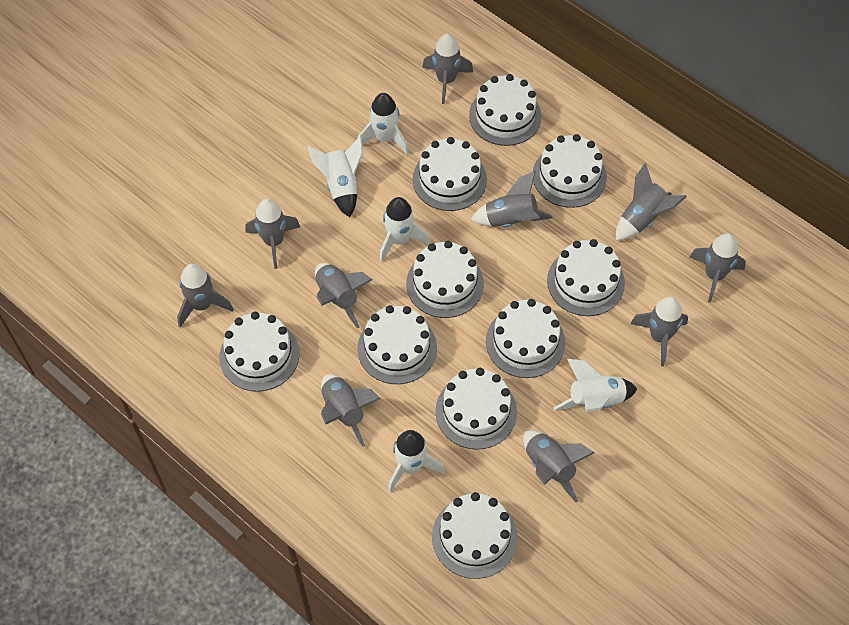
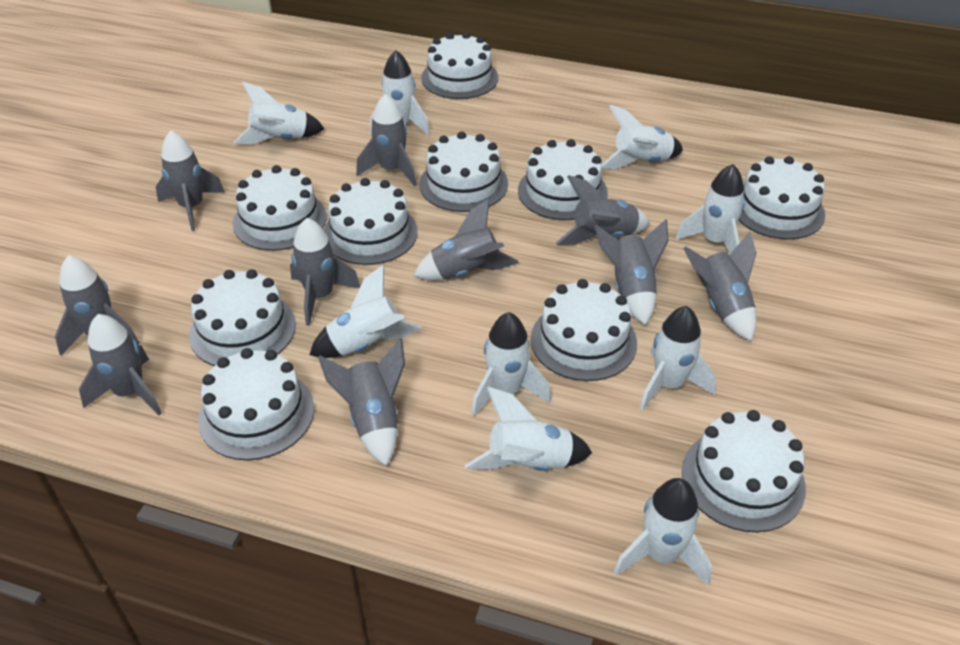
white rocket: [308,136,363,217] [357,93,409,155] [379,197,431,262] [388,430,445,492] [554,359,637,412] = 5 -> [234,81,324,145] [309,265,422,358] [370,50,430,135] [465,387,592,471] [471,312,551,416] [602,105,683,169] [614,478,712,585] [639,306,716,411] [675,164,745,255] = 9

